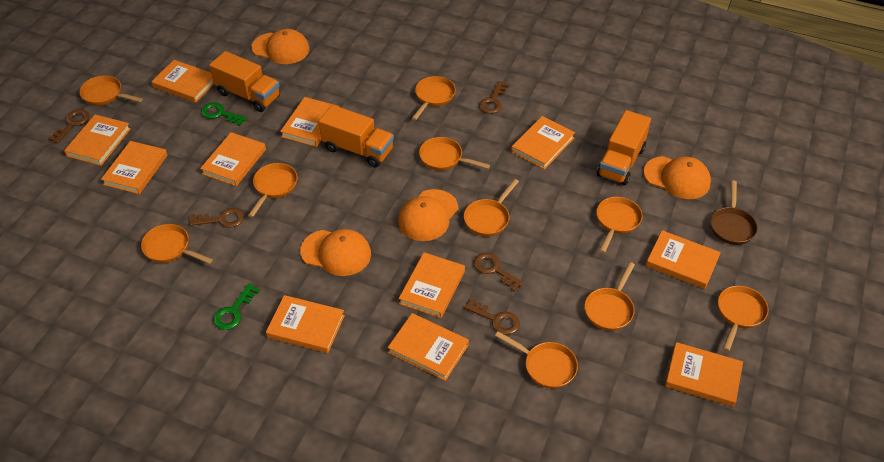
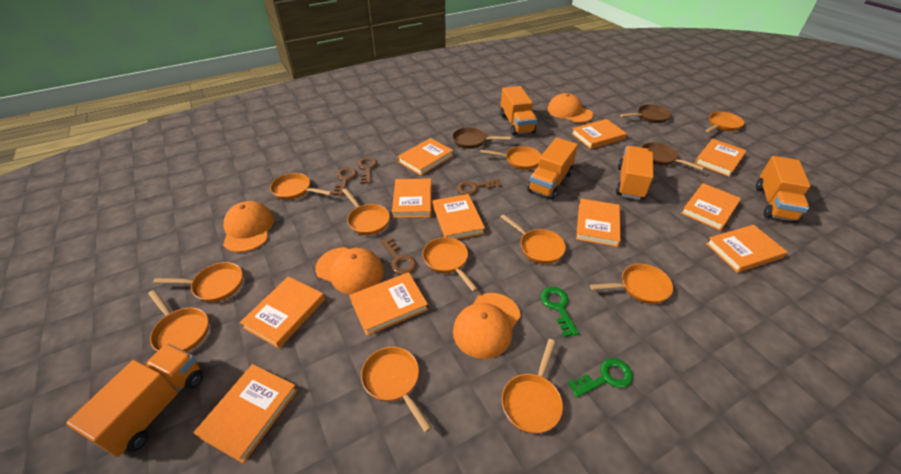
brown key: [48,109,90,143] [189,208,244,228] [464,298,520,335] [474,253,523,291] [479,81,509,114] = 5 -> [332,167,357,196] [357,157,377,184] [381,237,417,275] [457,179,502,195] = 4
brown pan: [711,181,758,245] = 1 -> [452,127,511,149] [620,104,671,123] [641,142,704,170] = 3
orange pan: [79,75,143,106] [141,224,213,264] [248,163,298,217] [412,76,456,120] [419,137,490,170] [464,179,519,236] [495,331,578,389] [585,262,635,331] [596,197,643,253] [718,286,768,351] = 10 -> [148,290,209,352] [153,262,243,302] [270,173,332,200] [342,188,390,235] [361,347,432,433] [422,237,478,292] [480,146,541,170] [501,214,566,264] [502,339,563,434] [590,264,673,304] [705,112,744,132] = 11
orange truck: [209,51,280,112] [319,105,394,167] [597,110,651,185] = 3 -> [66,343,203,457] [500,86,537,136] [527,138,578,200] [616,146,654,200] [756,156,811,223] = 5

